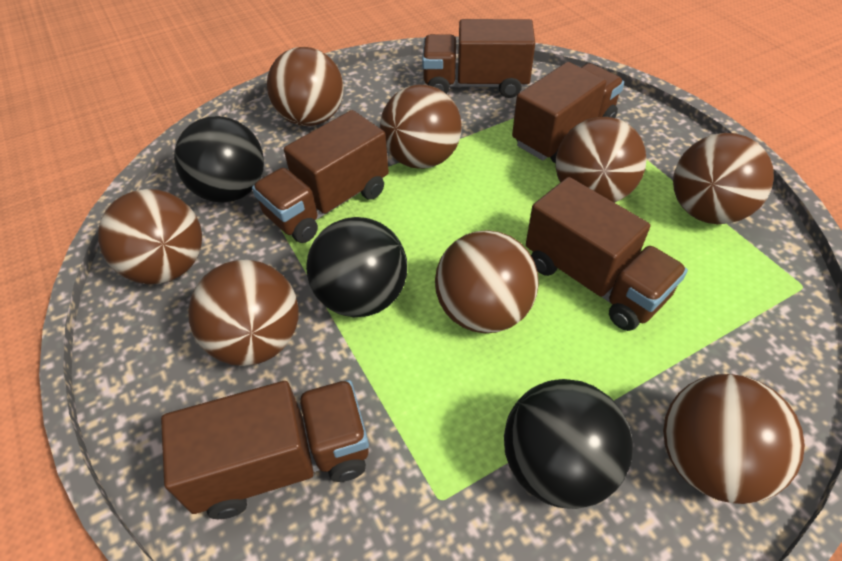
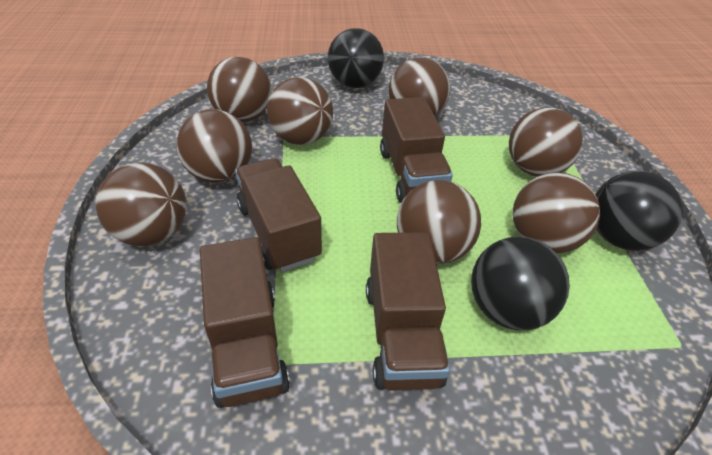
brown truck: [161,380,369,519] [252,110,389,243] [422,19,535,98] [512,62,624,163] [526,177,688,331] = 5 -> [200,237,290,408] [235,158,322,272] [366,232,450,391] [380,97,453,203] = 4

